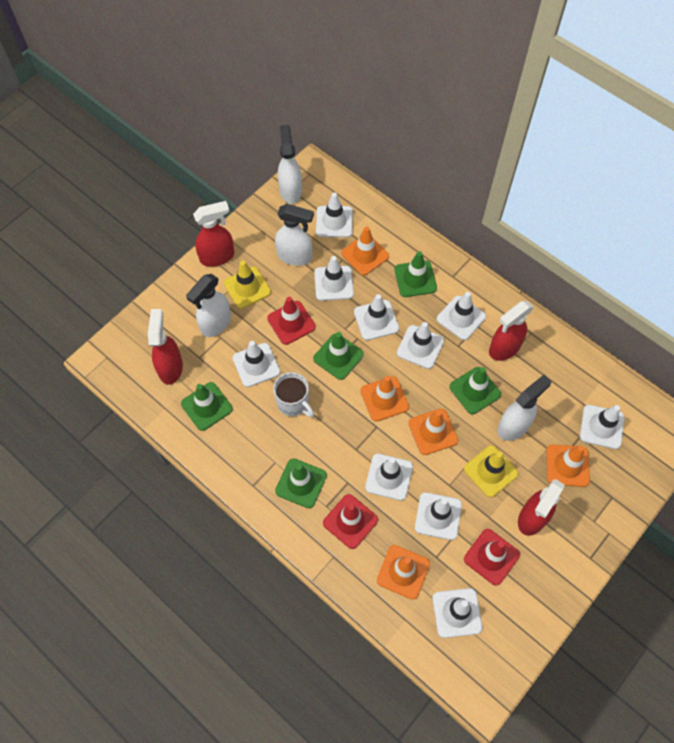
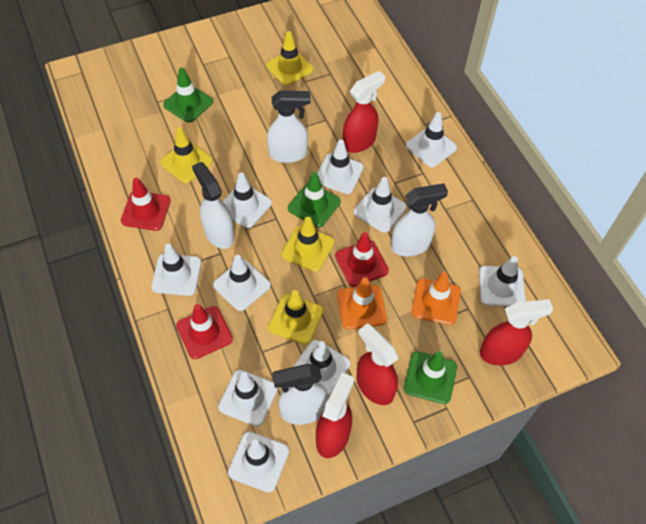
green traffic cone: [181,382,233,431] [275,458,327,508] [313,332,364,380] [394,251,437,297] [450,367,501,414] = 5 -> [163,67,213,123] [288,172,341,228] [404,351,457,404] = 3
orange traffic cone: [341,226,389,276] [360,376,409,422] [377,545,430,600] [408,409,458,455] [546,444,590,487] = 5 -> [337,277,387,329] [411,272,461,325] = 2
white mug: [273,372,314,417] = 1 -> none = 0
yellow traffic cone: [224,261,271,309] [464,445,518,498] = 2 -> [160,127,213,183] [266,31,313,86] [268,290,323,345] [281,217,335,272] = 4

